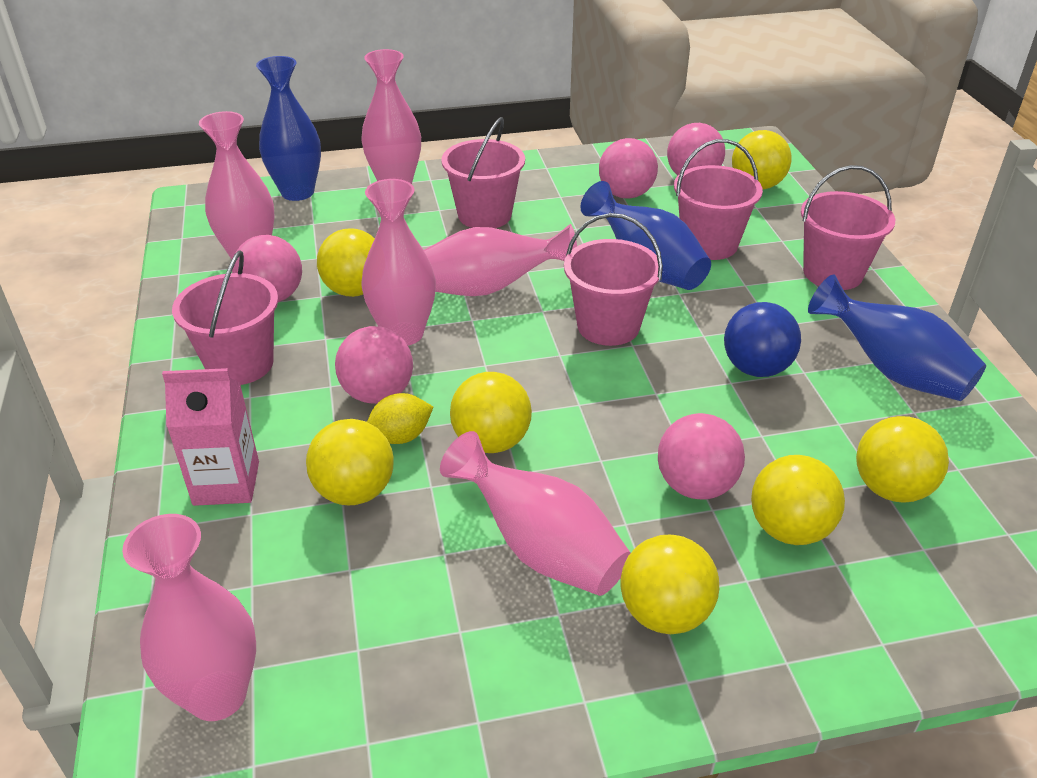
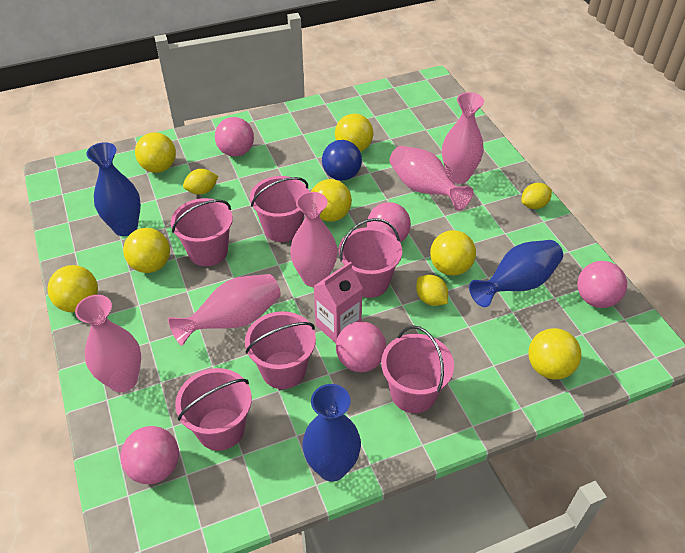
pink bucket: [172,250,278,385] [441,117,525,228] [564,213,663,346] [674,139,763,260] [801,165,895,290] = 5 -> [171,198,233,266] [175,368,252,451] [245,311,316,389] [250,176,309,242] [338,218,402,298] [381,325,454,413] = 6
pink vase: [122,514,256,721] [199,111,275,260] [361,49,421,184] [361,179,436,346] [424,224,577,296] [440,431,631,596] = 6 -> [75,295,141,392] [168,274,281,346] [290,192,338,287] [390,146,473,210] [442,92,484,184] = 5
yellow lemon: [367,393,433,444] = 1 -> [183,169,219,195] [416,275,448,306] [521,183,552,209] = 3

